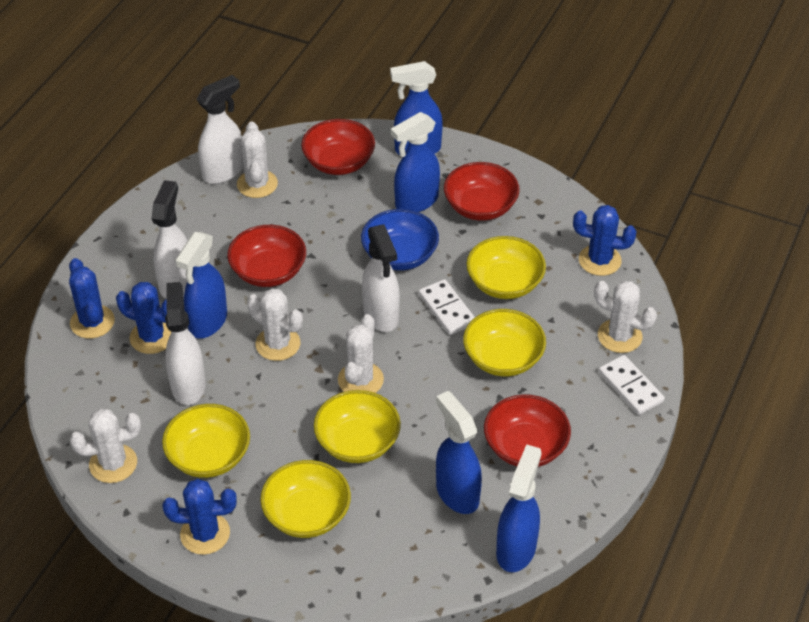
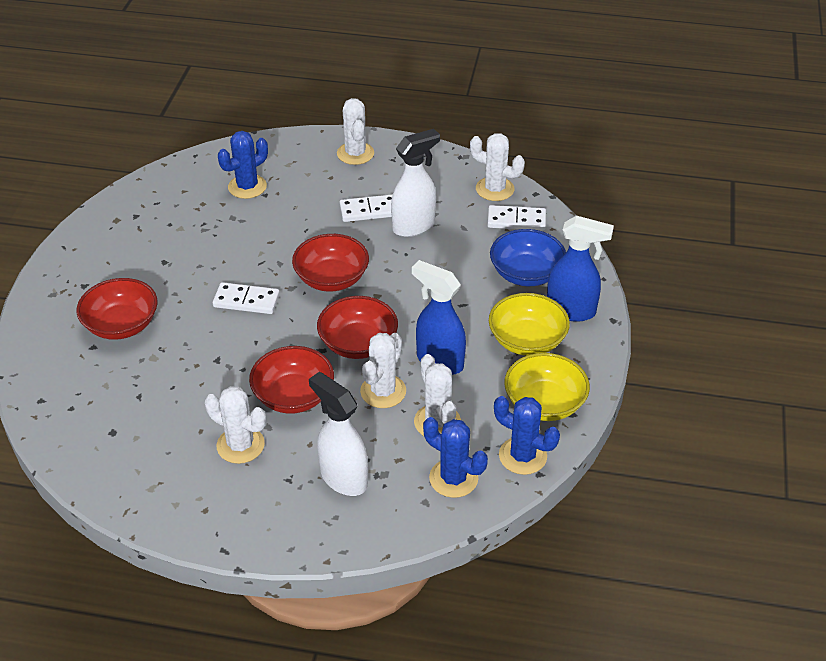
blue cactus: [69,258,115,339] [116,282,171,354] [162,479,237,555] [573,205,637,276] = 4 -> [218,131,268,199] [423,417,488,498] [494,396,560,475] = 3
blue spray bottle: [175,232,227,339] [390,61,443,155] [391,112,440,212] [436,391,482,514] [496,444,542,572] = 5 -> [412,260,466,375] [547,216,614,322] = 2
white domino: [419,279,475,335] [599,355,665,415] = 2 -> [213,282,280,314] [340,194,393,222] [487,205,546,231] = 3
white spray bottle: [152,180,188,299] [165,282,206,405] [197,75,244,184] [362,224,400,332] = 4 -> [309,372,368,496] [391,129,440,237] = 2
yellow bowl: [162,404,250,478] [260,460,351,538] [314,390,401,463] [463,309,546,376] [466,236,546,299] = 5 -> [489,293,570,356] [504,353,590,421] = 2

